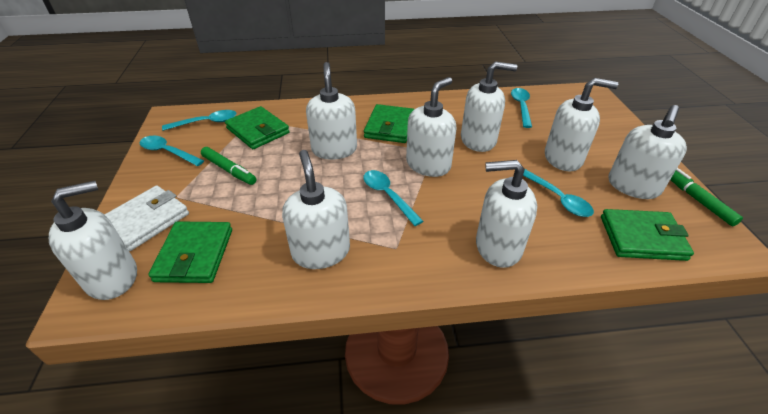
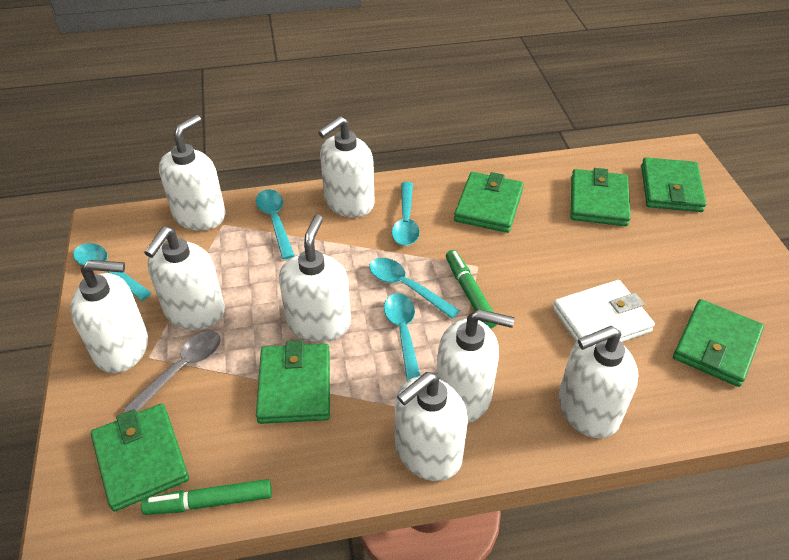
green wallet: [148,221,232,283] [225,106,289,149] [364,104,414,143] [601,209,694,261] = 4 -> [91,404,189,512] [256,341,330,424] [454,172,524,233] [570,168,631,226] [641,157,706,212] [673,299,764,387] = 6
grey spoon: none = 0 -> [123,331,221,413] = 1

